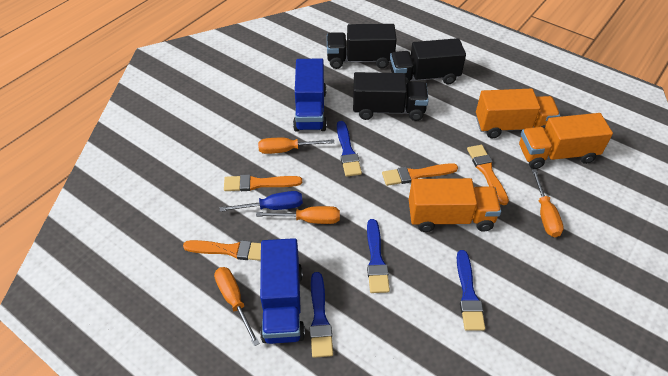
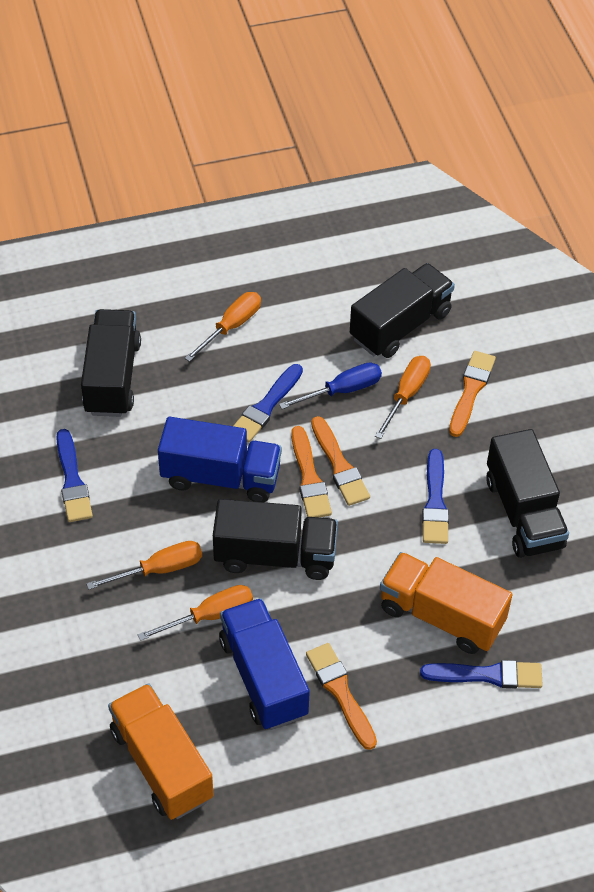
black truck: [327,24,397,69] [353,72,429,121] [390,38,466,85] = 3 -> [81,309,141,417] [213,499,338,580] [350,263,455,358] [486,429,569,558] = 4
orange truck: [409,178,501,232] [476,89,560,138] [519,113,613,169] = 3 -> [108,683,214,820] [380,552,513,654] = 2

